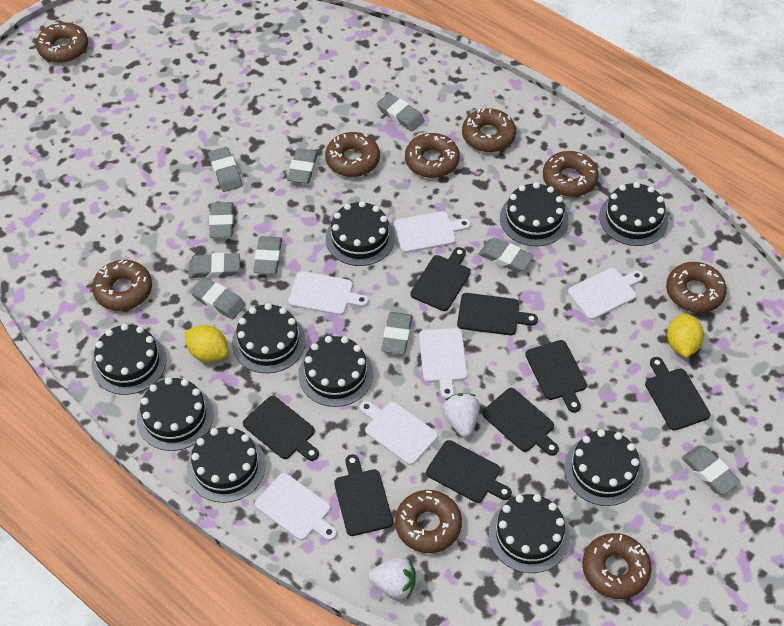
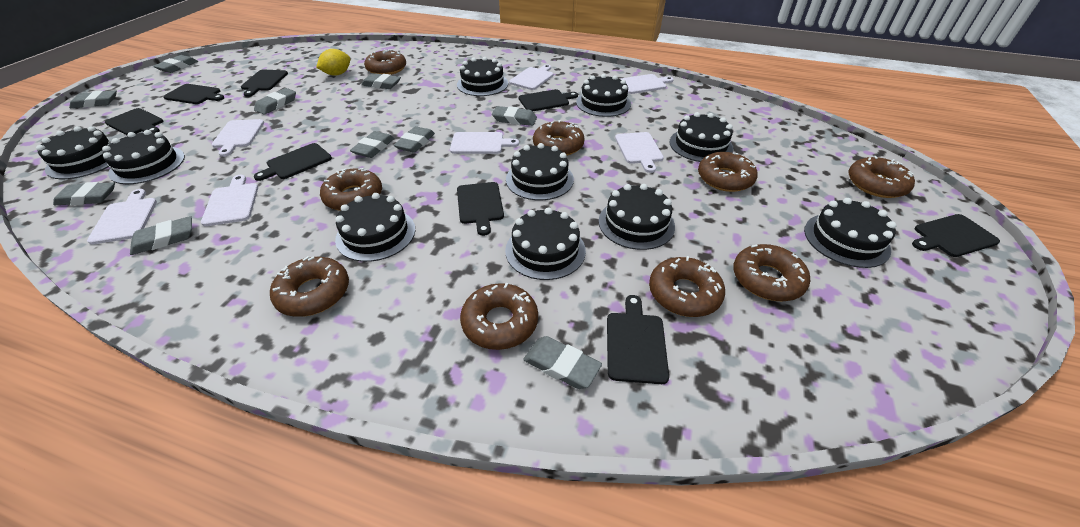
white cutting board: [255,473,337,540] [288,271,368,315] [360,401,438,465] [394,211,471,253] [419,328,467,399] [568,268,644,320] = 6 -> [87,189,157,244] [201,175,258,226] [212,119,264,157] [450,132,519,154] [509,64,553,90] [615,132,664,173] [620,74,674,94] = 7
white strawberry: [368,557,416,599] [442,393,480,437] = 2 -> none = 0
yellow lemon: [185,325,229,362] [667,313,704,358] = 2 -> [316,49,350,76] = 1

